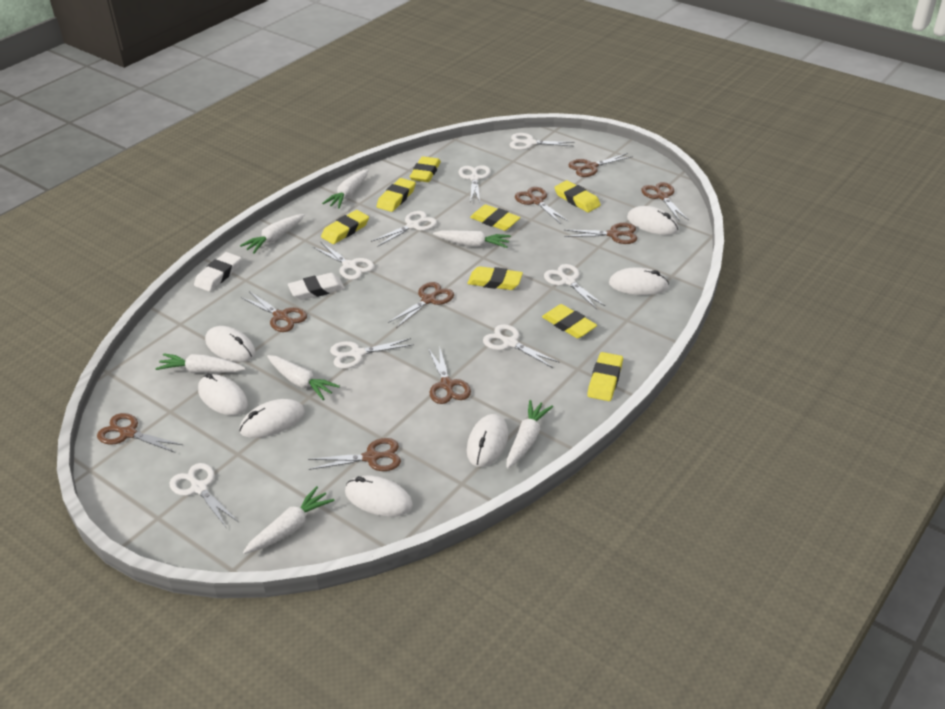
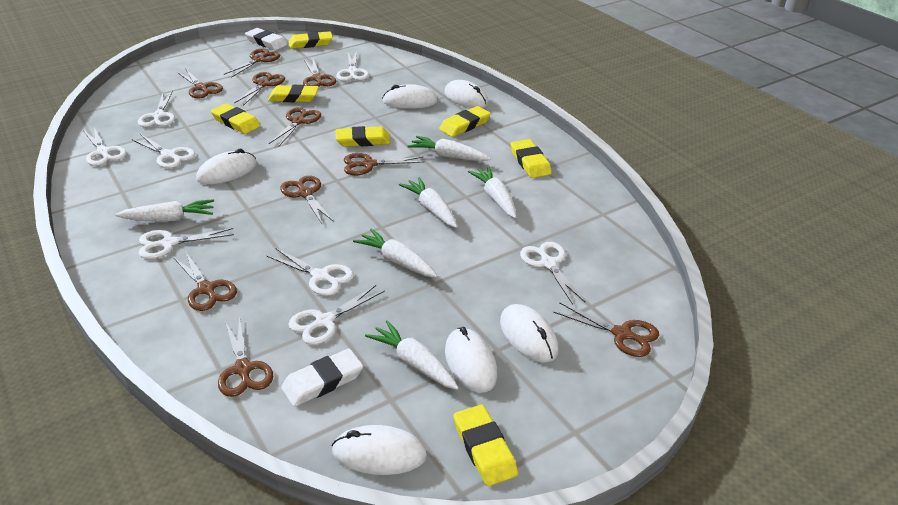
brown scissors: [97,413,183,453] [241,291,307,332] [308,438,401,471] [388,282,454,328] [428,346,471,404] [515,187,569,224] [564,223,637,244] [569,153,633,177] [641,182,688,221] = 9 -> [173,251,237,311] [177,68,223,98] [218,316,273,397] [224,48,280,78] [234,72,285,106] [269,107,321,146] [280,176,334,224] [303,59,336,86] [344,153,425,175] [553,302,659,357] = 10
white carrot: [156,353,246,373] [240,214,304,254] [243,486,335,554] [267,355,340,400] [322,169,369,208] [433,231,511,248] [506,400,553,469] = 7 -> [115,199,214,222] [353,229,437,277] [365,320,459,390] [399,177,457,228] [408,136,491,161] [468,166,516,218] = 6
white mouse: [198,373,248,416] [205,326,256,362] [239,399,305,438] [345,476,413,517] [467,414,508,467] [609,267,669,295] [627,206,679,235] = 7 -> [196,149,257,184] [332,425,427,475] [382,84,438,109] [444,80,489,108] [445,327,498,393] [500,304,559,363] = 6
yellow eraser: [321,210,369,244] [377,178,416,212] [410,156,441,182] [467,266,523,290] [470,204,521,231] [542,304,597,338] [554,180,601,212] [587,352,623,401] = 8 -> [211,104,260,134] [268,85,319,102] [288,31,333,49] [336,126,390,147] [439,106,491,137] [453,405,518,486] [511,139,551,178] = 7

